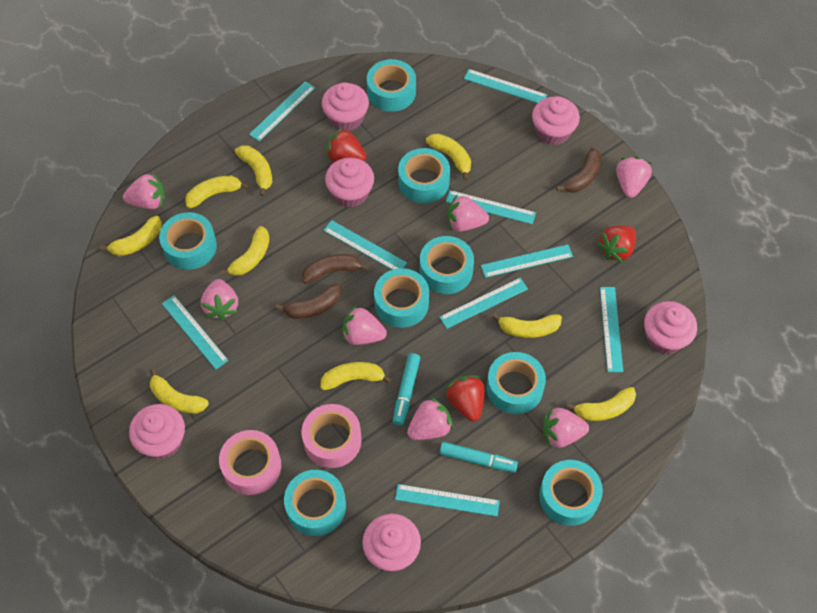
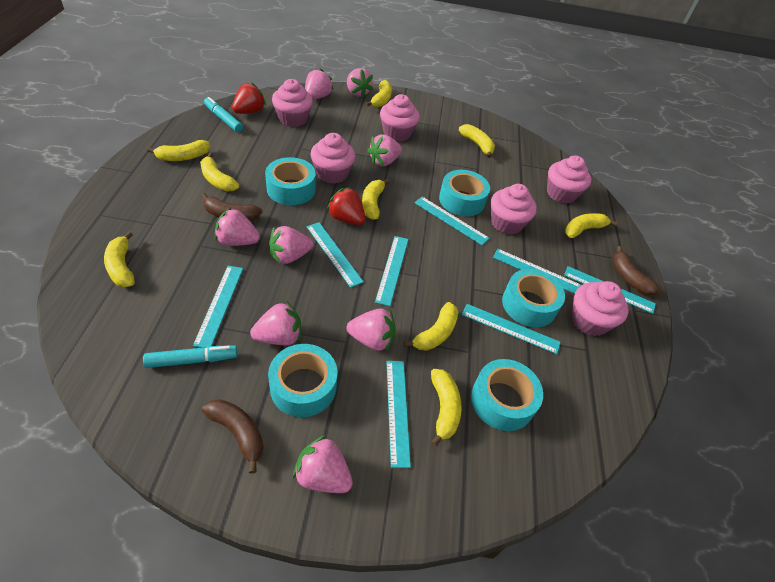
pink strawberry: [123,173,165,209] [201,279,238,321] [342,306,387,345] [407,397,453,440] [447,194,489,232] [543,407,589,448] [616,157,652,198] = 7 -> [215,207,260,246] [250,301,301,345] [269,226,313,264] [293,435,353,493] [305,68,333,100] [347,68,373,98] [347,308,396,352] [368,134,402,166] = 8
pink tape: [219,430,281,495] [302,404,362,468] = 2 -> none = 0
red strawberry: [326,127,367,162] [445,376,484,422] [597,225,636,263] = 3 -> [232,82,266,114] [327,187,366,225] = 2
turquoise ruler: [162,295,229,369] [249,81,315,141] [323,220,407,270] [395,484,500,516] [439,278,528,329] [446,190,536,224] [464,69,547,103] [481,245,573,278] [600,287,623,372] = 9 -> [193,266,243,348] [307,222,364,288] [375,236,409,306] [386,361,411,468] [414,197,489,245] [462,304,561,354] [493,249,582,294] [564,266,656,314] = 8
turquoise tape: [159,212,217,270] [284,470,346,536] [367,59,416,112] [374,268,429,328] [398,148,450,203] [420,236,474,294] [487,352,546,414] [539,460,603,526] = 8 -> [265,157,316,205] [268,344,337,417] [439,170,490,216] [471,359,543,431] [502,269,565,327] = 5

